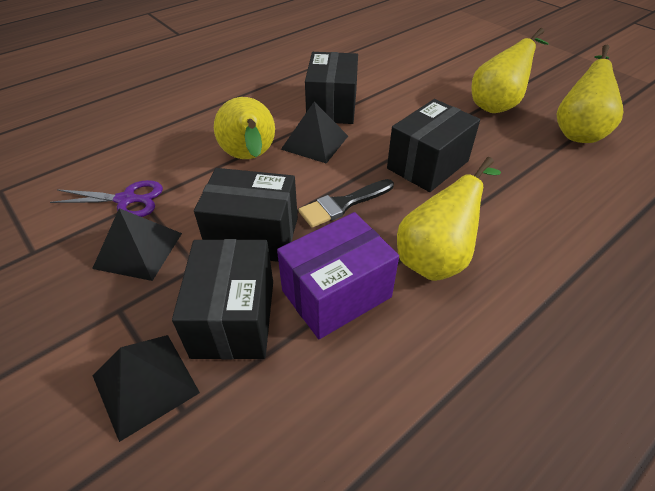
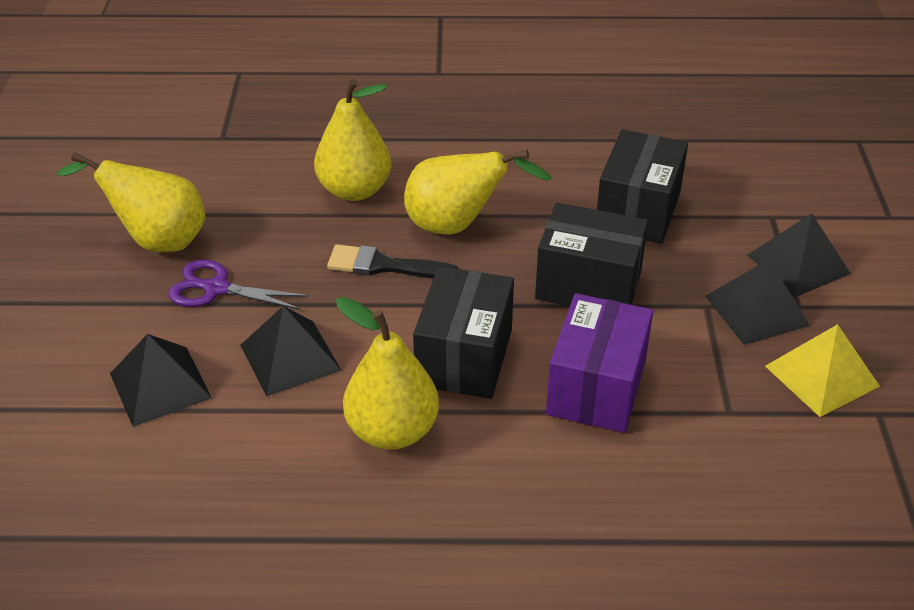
black box: [172,239,273,359] [194,168,298,262] [305,52,358,124] [387,99,480,192] = 4 -> [413,266,514,399] [535,203,648,306] [597,129,688,244] = 3
black pyramid: [92,208,182,281] [93,335,200,442] [281,102,348,164] = 3 -> [110,334,212,427] [240,306,342,396] [706,259,810,345] [747,213,851,298] = 4
yellow pyramid: none = 0 -> [765,324,880,417] = 1

